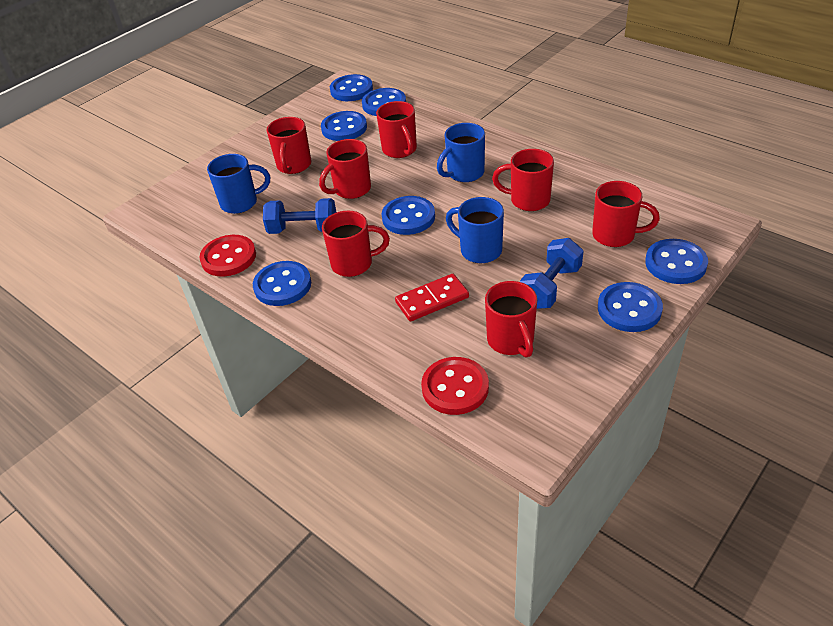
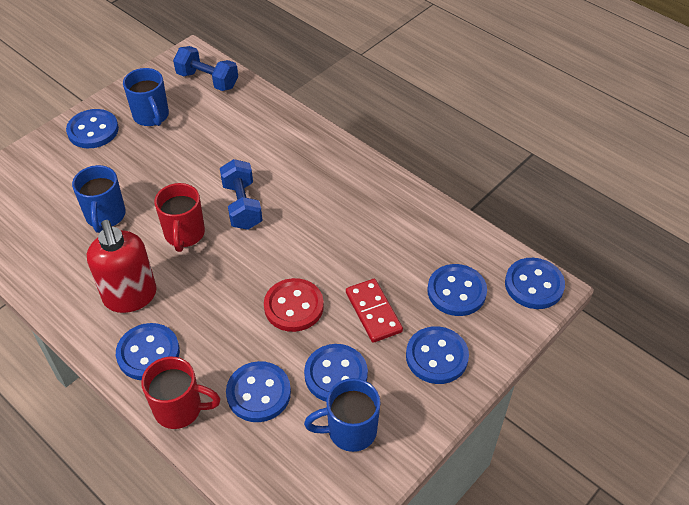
red button: [199,235,256,277] [421,357,489,415] = 2 -> [264,278,324,332] = 1
red mug: [267,117,311,174] [319,139,371,199] [322,211,390,277] [376,101,417,158] [485,281,537,358] [492,149,554,211] [592,181,660,247] = 7 -> [141,357,220,429] [154,183,205,252] = 2
red soap dispenser: none = 0 -> [87,220,157,313] = 1

